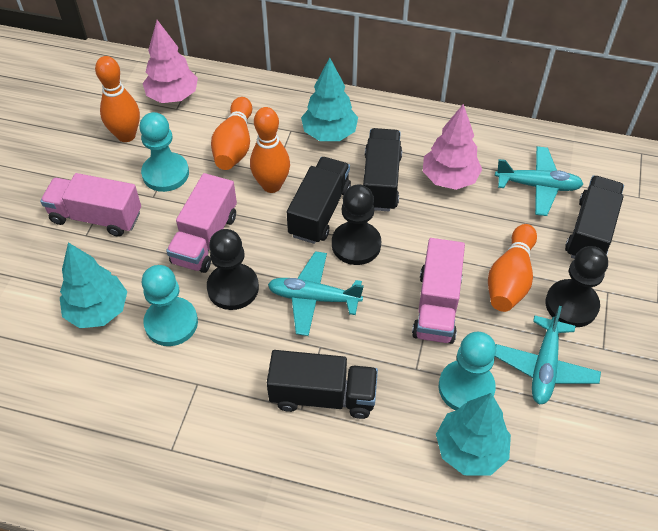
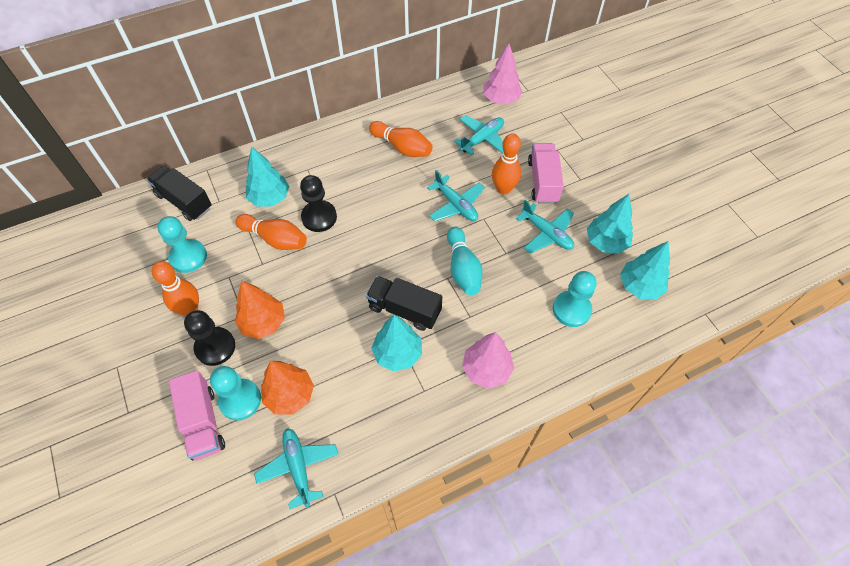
black pawn: [207,229,259,310] [332,184,381,265] [545,246,608,327] = 3 -> [184,310,235,366] [300,175,337,232] = 2
black truck: [267,350,378,419] [287,157,351,244] [363,128,402,212] [565,176,624,259] = 4 -> [147,166,212,221] [366,276,442,331] = 2
orange tree: none = 0 -> [234,281,285,339] [261,361,314,415] = 2
pink truck: [40,173,141,237] [166,173,237,273] [412,238,465,344] = 3 -> [169,370,225,460] [528,143,564,204] = 2
turquoise bowling pin: none = 0 -> [447,227,483,295] = 1
turquoise plane: [268,251,364,336] [495,146,583,216] [495,306,601,405] = 3 -> [254,428,338,509] [427,170,485,222] [454,115,504,155] [516,200,574,254] = 4
turquoise tree: [60,242,127,328] [301,58,358,141] [436,393,511,476] = 3 -> [246,147,290,207] [371,315,422,372] [587,194,633,254] [620,241,670,299] = 4

